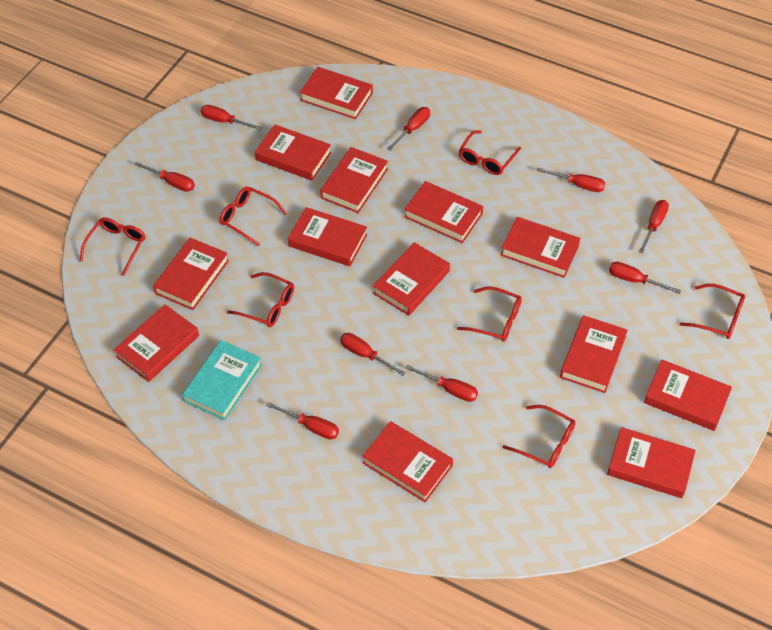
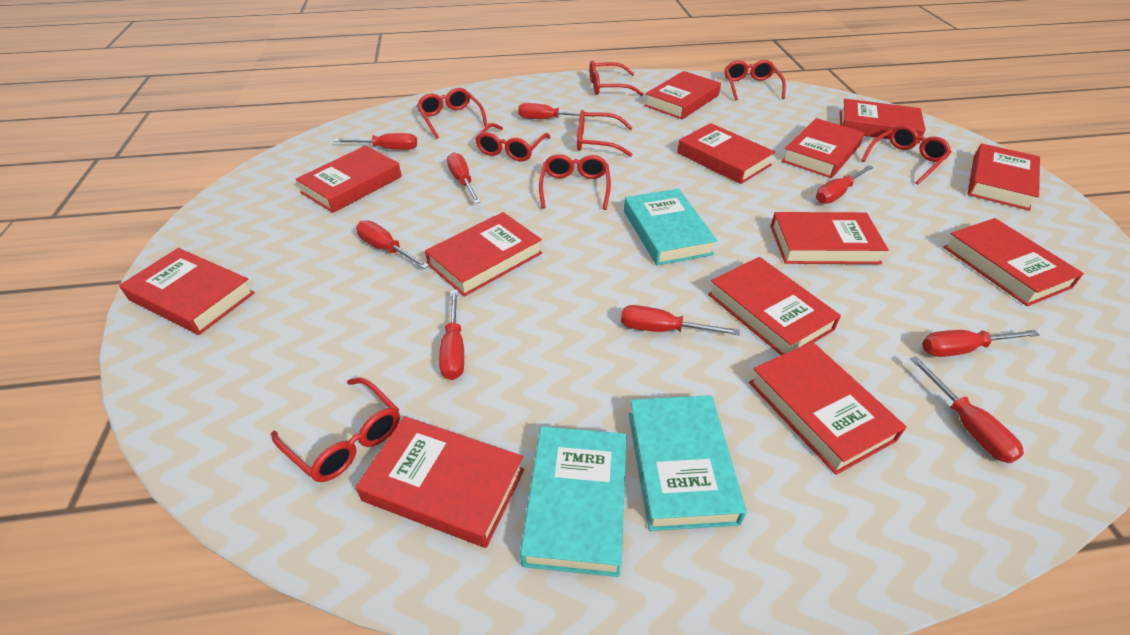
red glasses: [80,218,146,276] [219,187,287,247] [227,272,294,327] [457,287,522,342] [459,130,521,175] [502,405,576,468] [680,284,745,339] = 7 -> [271,378,400,482] [417,88,488,139] [475,123,551,162] [539,154,611,210] [577,110,633,157] [589,60,643,96] [725,60,786,100] [861,125,951,185] = 8
turquoise book: [182,340,262,421] = 1 -> [520,426,627,577] [624,189,717,265] [629,395,747,531] = 3

